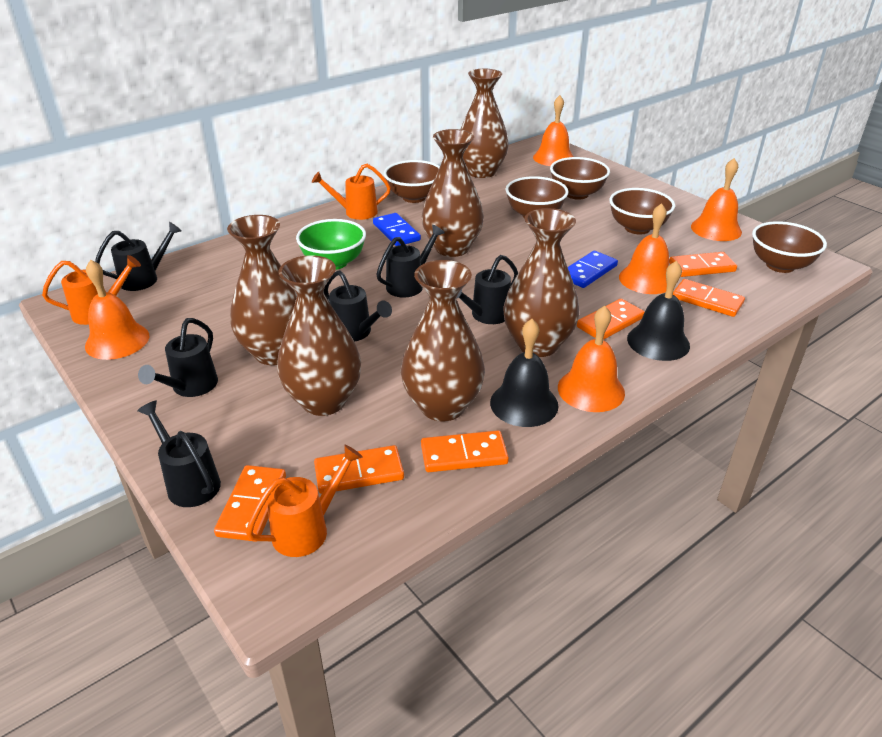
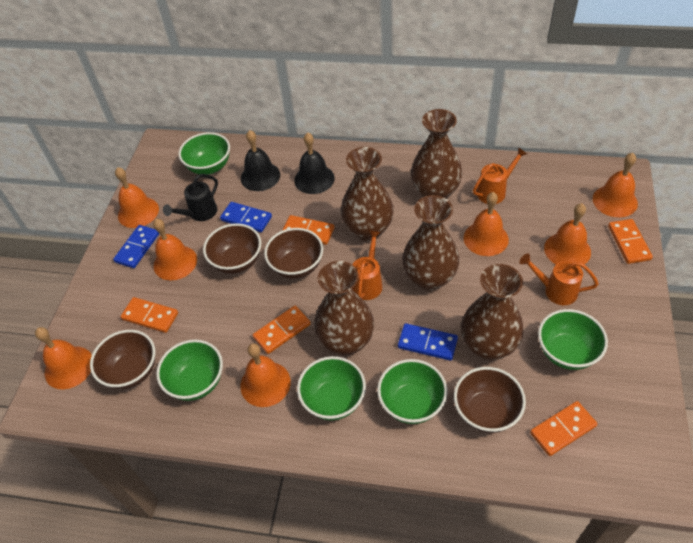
black watering can: [95,222,182,291] [137,401,221,507] [138,318,218,397] [324,270,392,342] [376,225,445,298] [456,255,518,324] = 6 -> [163,174,218,221] = 1
blue domino: [373,213,421,246] [568,251,618,288] = 2 -> [113,225,159,268] [220,202,272,232] [398,323,458,361] = 3
brown bowl: [384,160,440,203] [505,176,568,219] [550,157,610,200] [609,188,675,235] [752,221,827,273] = 5 -> [90,330,155,389] [203,223,261,274] [264,228,323,279] [454,367,526,433] = 4
brown vase: [227,215,297,365] [277,255,361,416] [401,260,485,421] [422,129,484,257] [460,69,509,178] [503,208,579,357] = 6 -> [314,261,374,356] [341,147,394,241] [402,195,460,291] [411,109,462,199] [461,264,524,361] = 5
green bowl: [296,219,366,270] = 1 -> [156,339,223,401] [178,132,230,175] [297,356,366,420] [377,359,447,424] [538,309,608,370] = 5
orange bell: [85,260,149,360] [533,95,573,166] [558,306,625,412] [619,203,669,294] [691,158,742,241] = 5 -> [35,327,92,389] [115,167,159,228] [153,219,197,281] [240,343,291,407] [463,192,509,256] [544,203,591,267] [593,153,638,217] = 7
orange domino: [214,465,286,542] [314,445,404,494] [421,430,509,472] [577,299,645,340] [669,252,737,277] [673,279,745,317] = 6 -> [121,297,178,333] [253,306,311,354] [283,215,335,245] [530,401,597,456] [608,219,653,264] = 5

